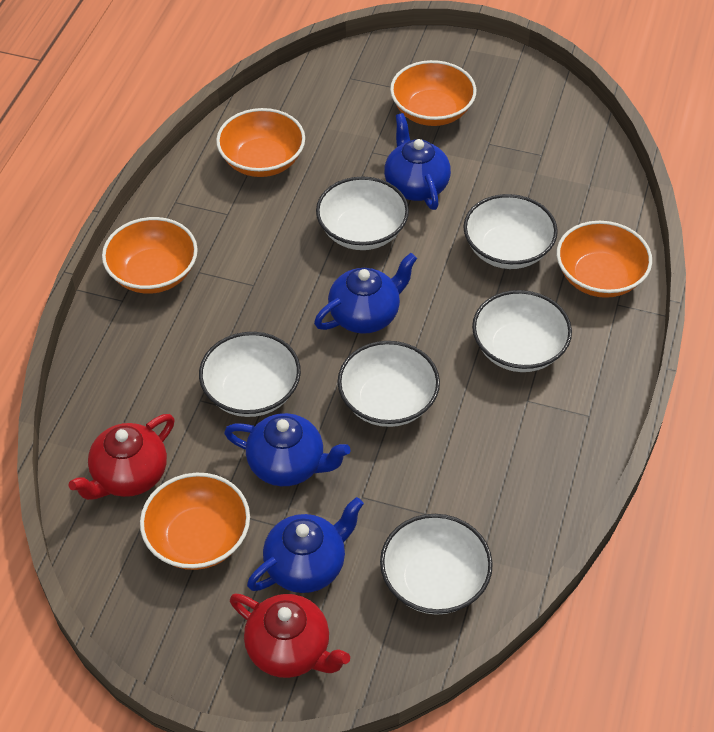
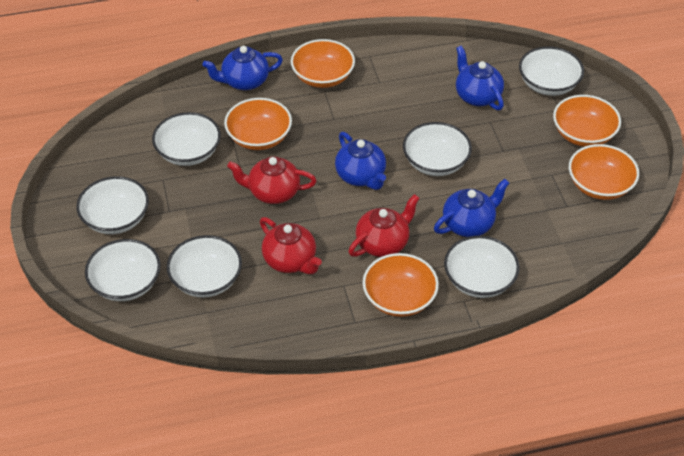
red teapot: [68,414,175,500] [230,594,350,678] = 2 -> [227,156,317,204] [260,217,322,274] [348,194,419,257] = 3
white bowl: [199,332,301,417] [316,177,409,250] [338,341,440,427] [380,514,493,615] [463,194,558,269] [472,290,572,372] = 6 -> [76,176,149,234] [85,239,161,301] [152,112,221,166] [167,235,242,298] [403,122,472,176] [444,236,520,298] [519,46,584,96] = 7

